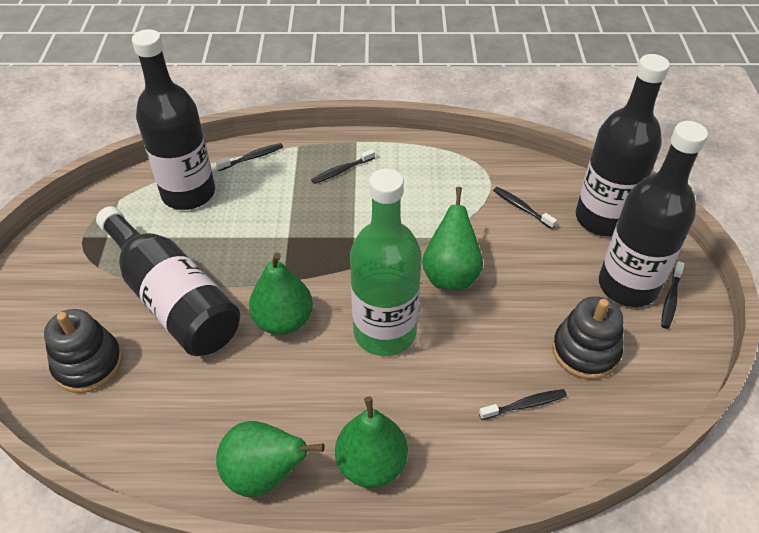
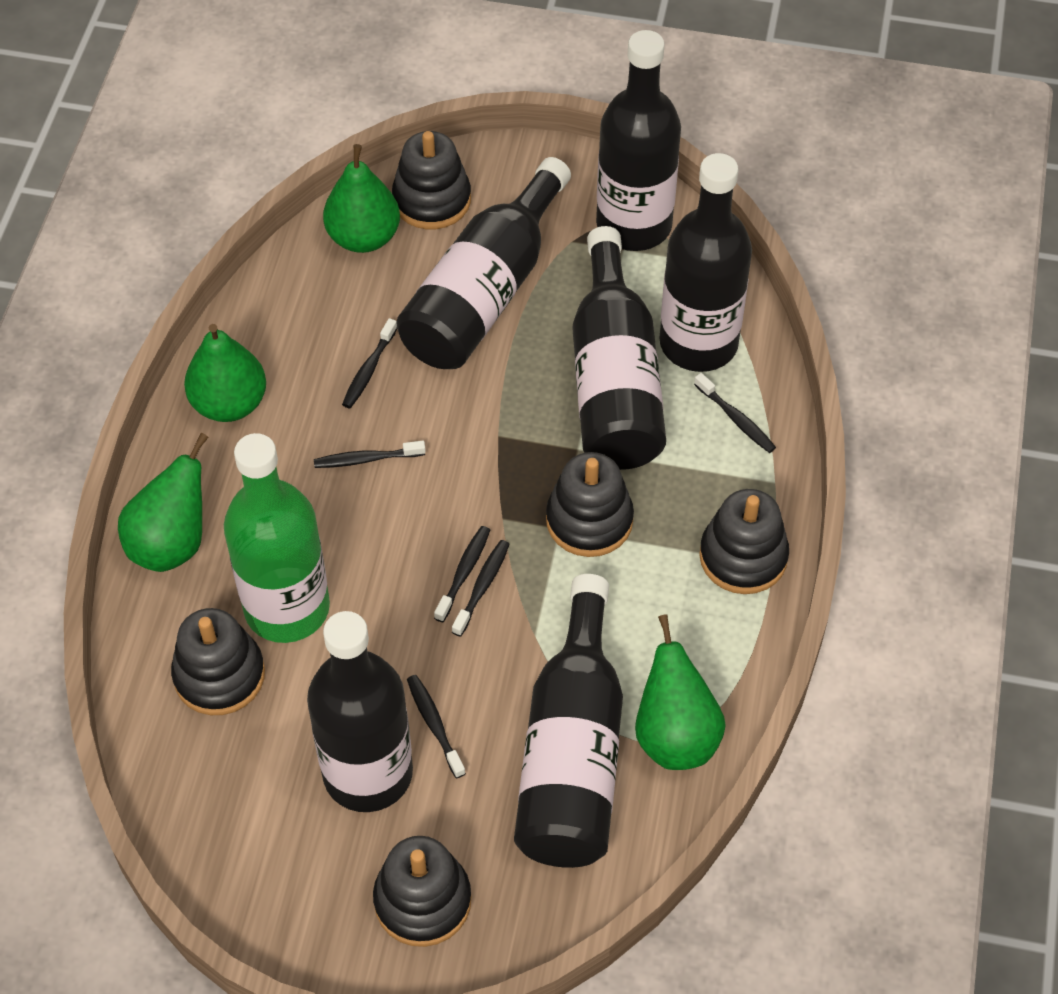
black bottle: [96,206,240,356] [132,29,215,210] [576,54,670,236] [599,121,708,307] = 4 -> [307,611,413,812] [396,157,571,369] [514,574,623,868] [573,226,666,470] [596,30,681,251] [659,153,752,372] = 6
black stacking toy: [44,309,123,393] [552,296,623,379] = 2 -> [171,608,265,715] [373,836,471,947] [392,131,471,229] [546,452,634,557] [699,489,789,594] = 5
black toothbrush: [215,143,283,171] [311,149,375,184] [479,389,567,420] [493,187,557,229] [661,261,685,329] = 5 -> [314,441,426,468] [342,318,397,408] [407,675,466,778] [434,526,490,622] [452,540,510,637] [694,373,776,453] = 6

